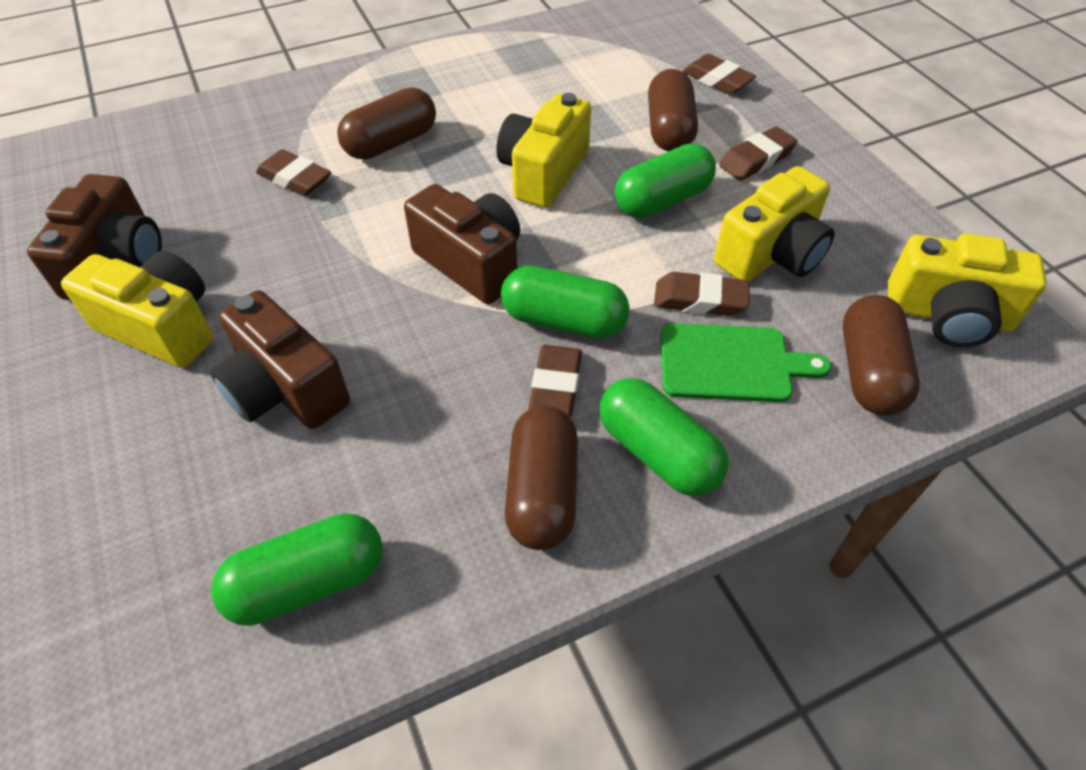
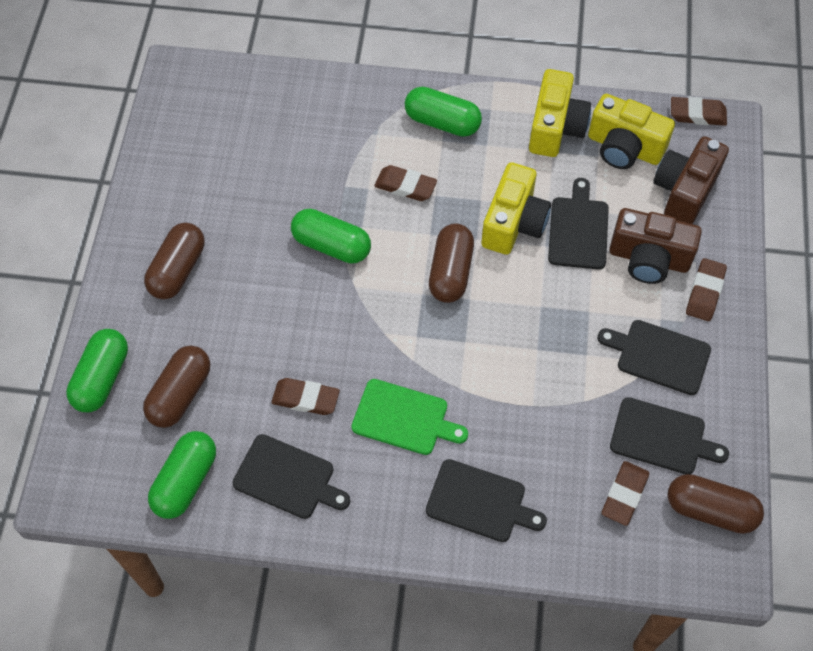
black cutting board: none = 0 -> [232,434,350,519] [426,459,547,542] [548,178,609,270] [597,320,711,395] [610,397,729,474] = 5
brown camera: [27,174,162,300] [210,290,350,429] [404,184,520,304] = 3 -> [609,208,702,284] [653,136,729,224] = 2
yellow camera: [61,251,213,368] [496,93,591,208] [714,166,835,281] [888,233,1047,347] = 4 -> [481,162,551,255] [529,69,591,157] [588,94,675,169] = 3

